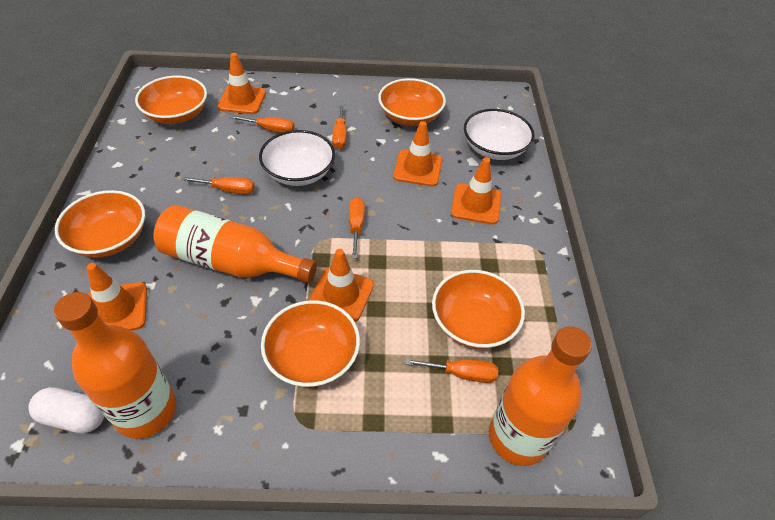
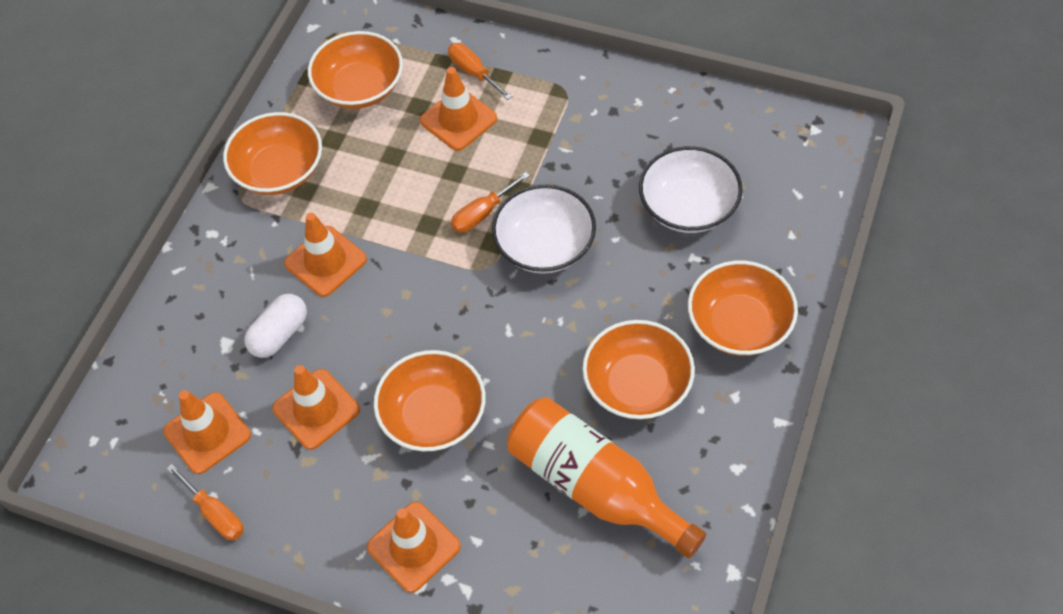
orange bottle: [54,292,176,439] [154,205,317,283] [489,326,592,466] = 3 -> [507,397,706,558] = 1
orange screwdriver: [181,177,255,194] [230,115,295,133] [332,104,347,149] [349,197,365,258] [405,358,498,383] = 5 -> [166,464,244,540] [448,43,512,100] [451,172,530,233] = 3

